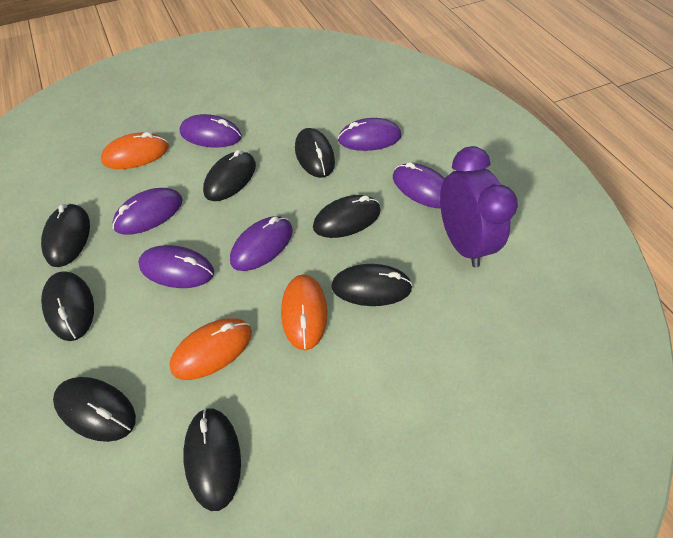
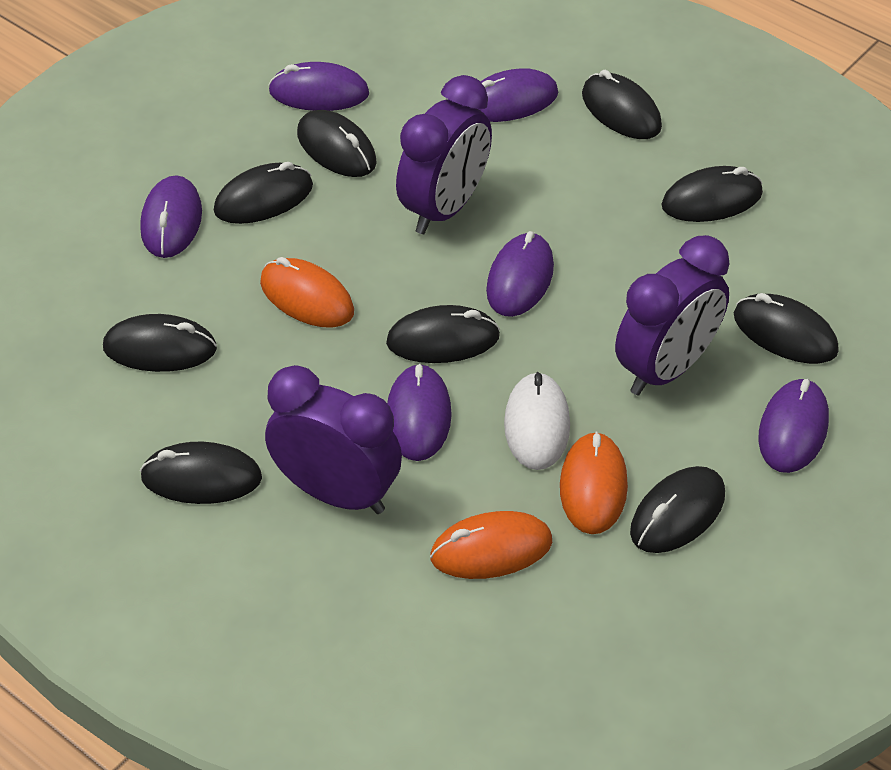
black mouse: [41,203,90,267] [41,271,94,341] [53,377,136,442] [183,407,241,511] [203,150,256,201] [295,128,335,178] [313,195,381,238] [331,264,413,306] = 8 -> [103,314,217,372] [140,442,262,504] [214,162,313,224] [297,110,377,177] [386,305,500,363] [582,70,662,139] [630,466,725,553] [662,166,763,222] [734,293,839,364] = 9
purple clock: [440,146,518,267] = 1 -> [265,365,402,514] [396,75,492,234] [615,235,729,395] = 3
white mouse: none = 0 -> [504,372,570,470] = 1

